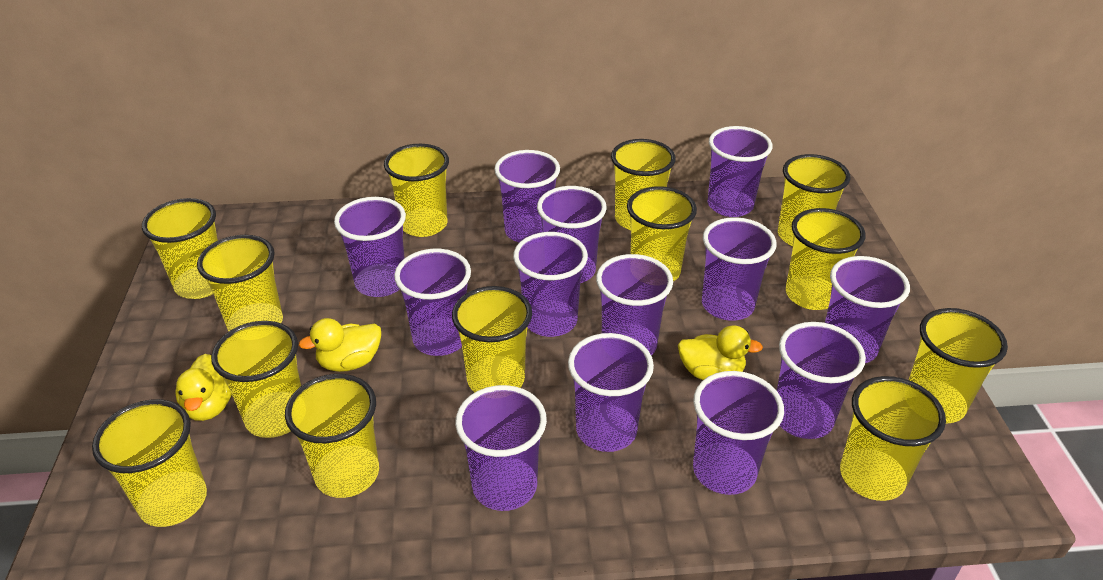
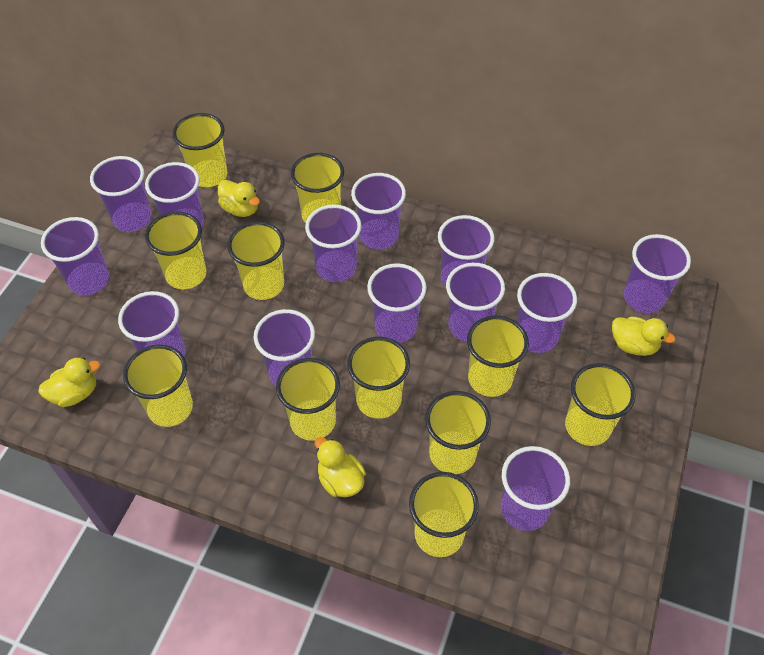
yellow cup: [92,399,207,527] [142,198,218,299] [197,235,283,331] [211,321,301,438] [285,374,379,498] [384,144,449,237] [452,286,532,392] [611,139,676,230] [627,186,697,282] [778,154,851,246] [786,208,866,310] [840,376,946,501] [909,308,1008,424] = 13 -> [123,344,193,427] [145,211,206,289] [173,113,227,187] [227,222,285,300] [276,358,340,441] [291,153,344,223] [347,337,410,419] [409,472,479,557] [425,391,491,474] [467,315,529,397] [565,363,636,446] = 11
yellow duck: [175,354,232,421] [299,318,381,372] [678,326,763,380] = 3 -> [38,358,100,407] [218,180,260,217] [315,437,366,497] [612,317,675,356] = 4

